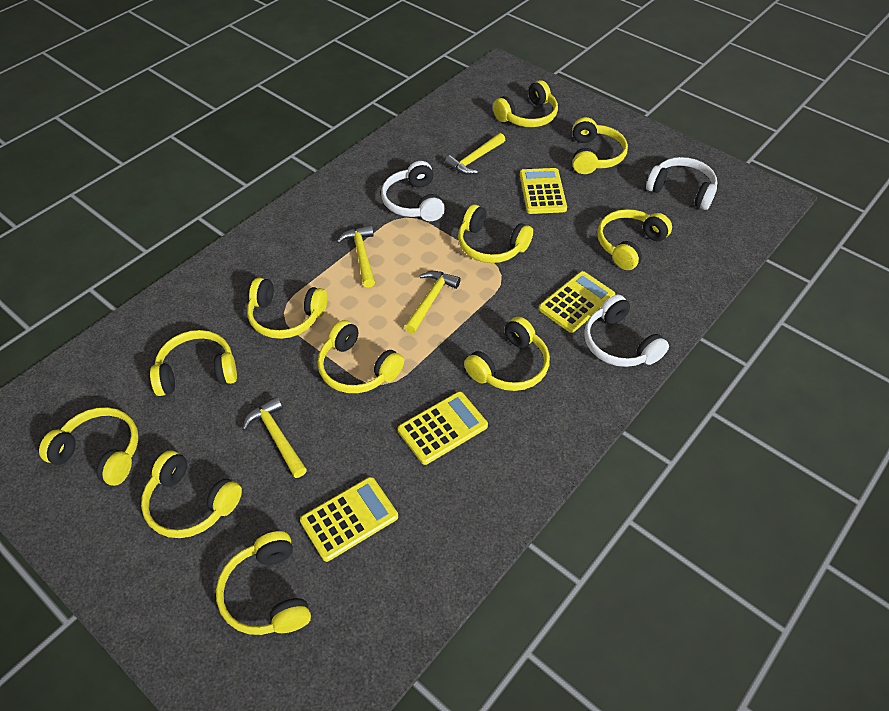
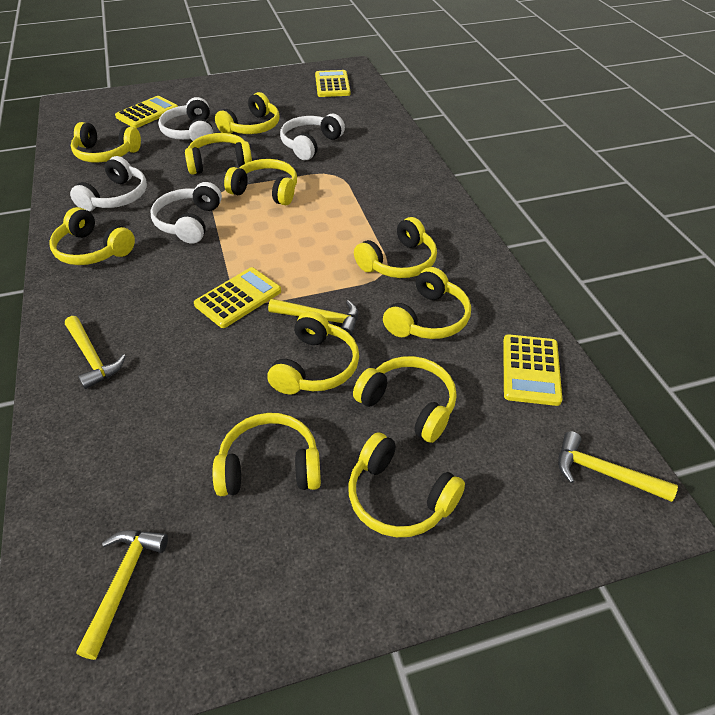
white headphones: [381,161,445,221] [585,294,669,367] [646,157,718,210] = 3 -> [70,156,147,211] [150,182,222,244] [158,97,213,141] [280,114,345,160] = 4

